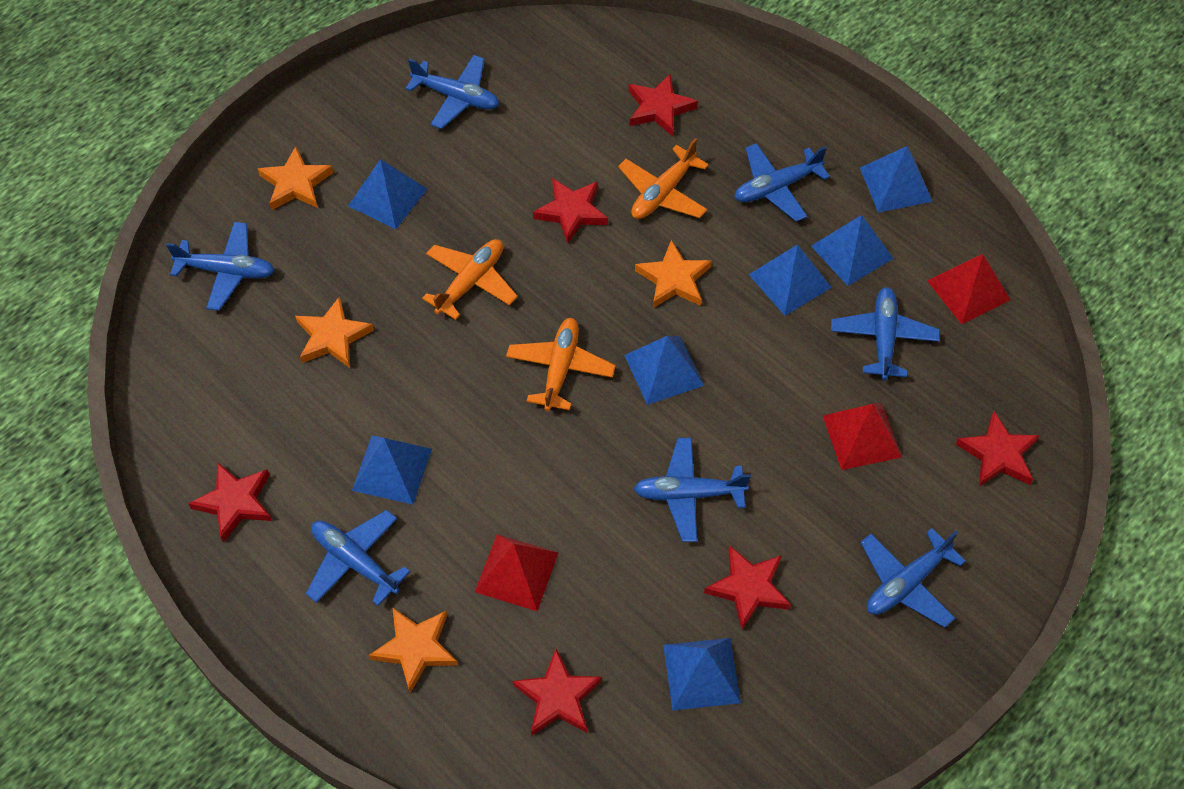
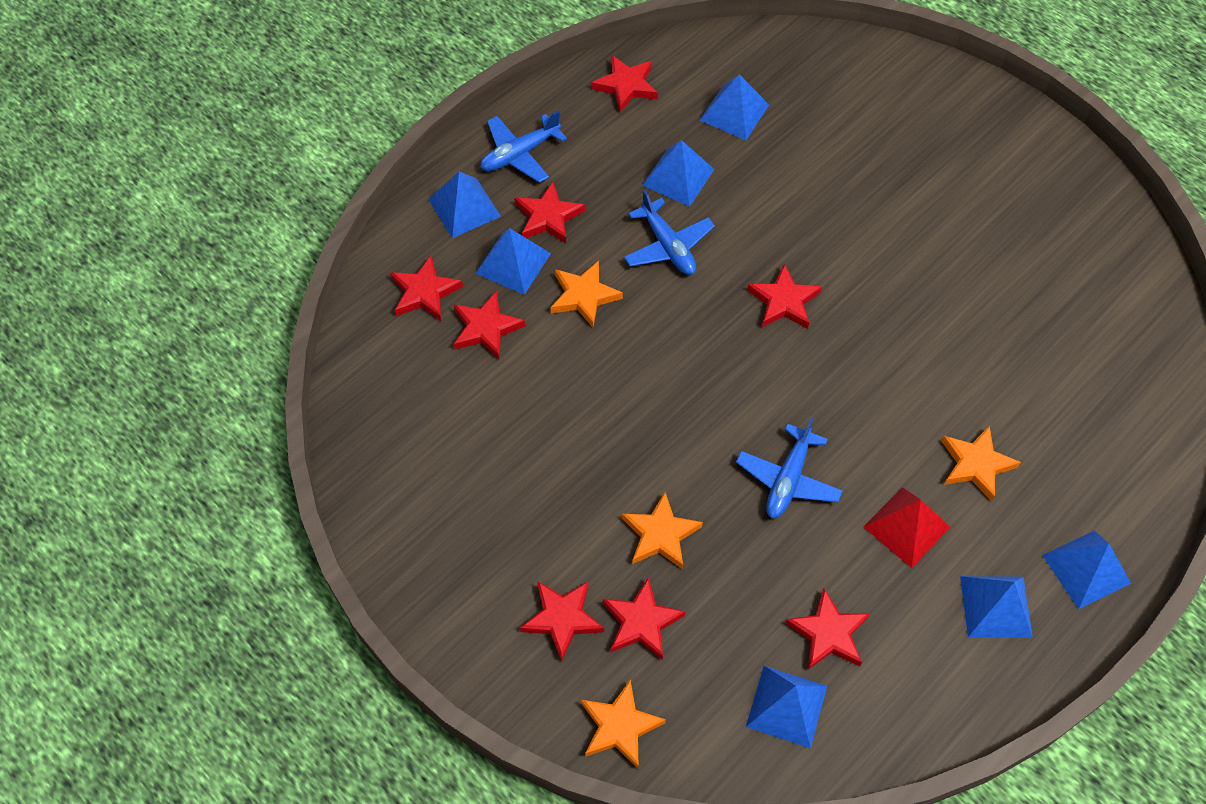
blue plane: [166,222,275,311] [306,510,410,606] [405,55,499,129] [634,438,751,542] [734,143,830,222] [831,287,940,380] [860,528,966,628] = 7 -> [480,110,567,183] [624,190,715,275] [736,417,843,518] = 3
orange plane: [422,239,518,320] [506,318,616,411] [618,138,709,219] = 3 -> none = 0
red pyramid: [475,534,558,611] [823,403,902,470] [927,254,1010,324] = 3 -> [863,487,950,568] = 1
red star: [188,462,272,542] [512,649,602,736] [533,178,608,244] [629,73,698,137] [704,545,791,630] [956,411,1040,487] = 6 -> [390,255,463,321] [453,291,525,359] [514,182,585,244] [520,581,604,661] [592,55,658,112] [603,578,685,660] [747,264,822,329] [785,589,870,670] = 8

